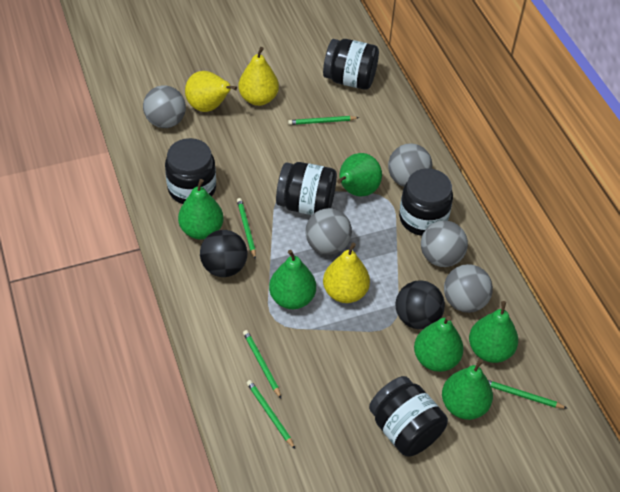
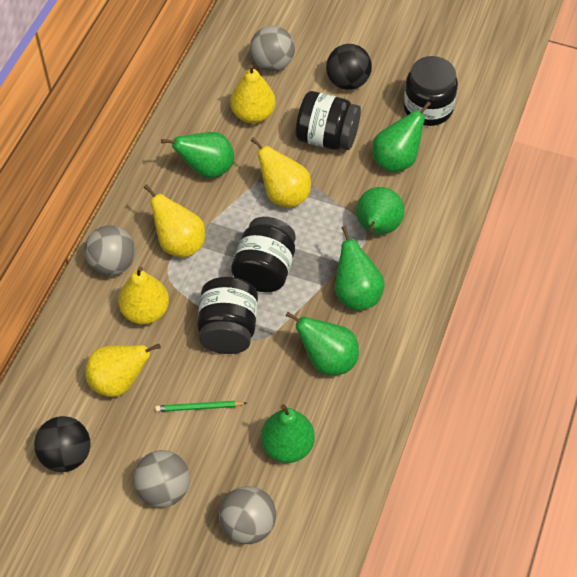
black jar: [165,138,216,204] [276,162,337,215] [323,39,379,90] [369,376,448,457] [399,168,453,236] = 5 -> [197,277,258,354] [231,217,296,292] [296,91,361,150] [404,56,458,126] = 4
green pencil: [237,198,256,259] [243,330,281,398] [247,380,295,449] [288,116,359,125] [488,380,567,409] = 5 -> [155,401,247,412] = 1
grey ball: [143,85,186,128] [305,208,352,255] [388,143,432,187] [421,220,468,267] [444,264,493,313] = 5 -> [84,225,135,276] [133,450,190,507] [219,486,276,544] [250,26,295,72] = 4
yellow pear: [185,71,237,112] [238,47,279,106] [323,243,370,303] = 3 -> [85,344,161,397] [118,266,169,324] [144,184,205,258] [230,64,276,123] [250,137,311,208] = 5

